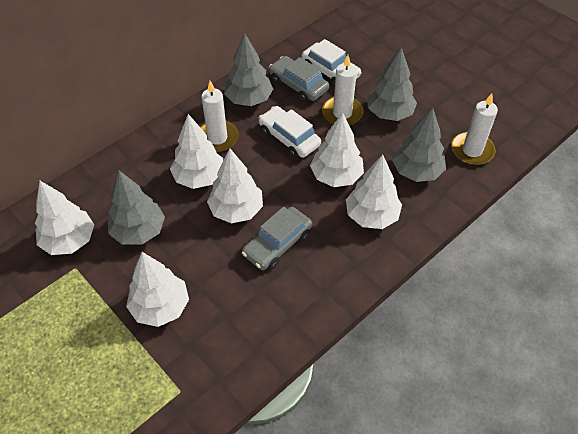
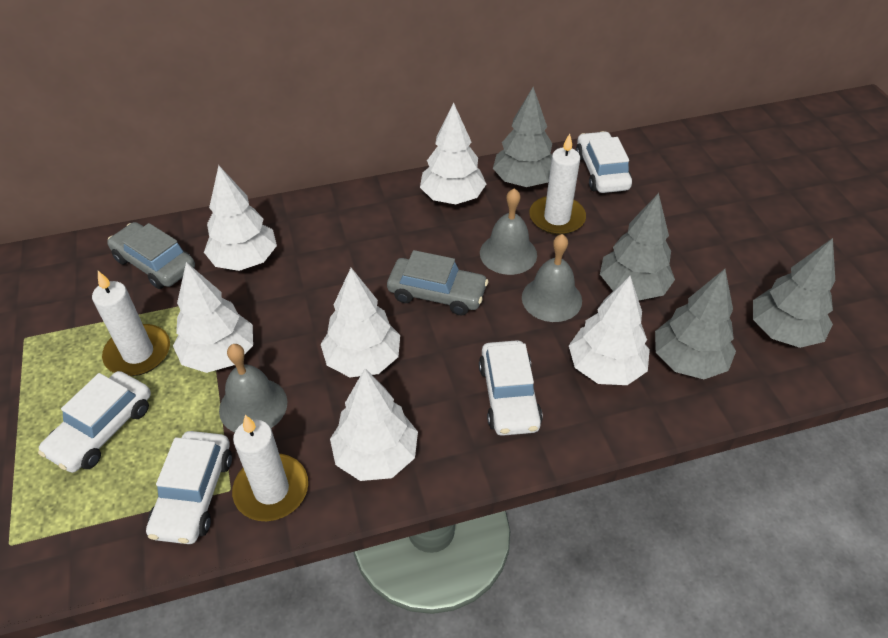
grey bell: none = 0 -> [219,344,287,432] [480,188,537,275] [522,234,582,322] = 3
white car: [259,106,321,158] [302,39,362,87] = 2 -> [38,371,151,473] [146,431,232,544] [479,340,543,436] [576,131,632,193] = 4

